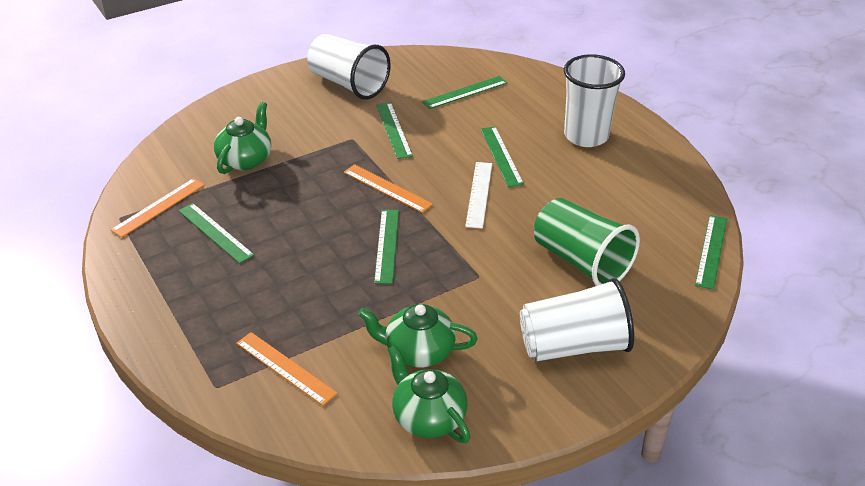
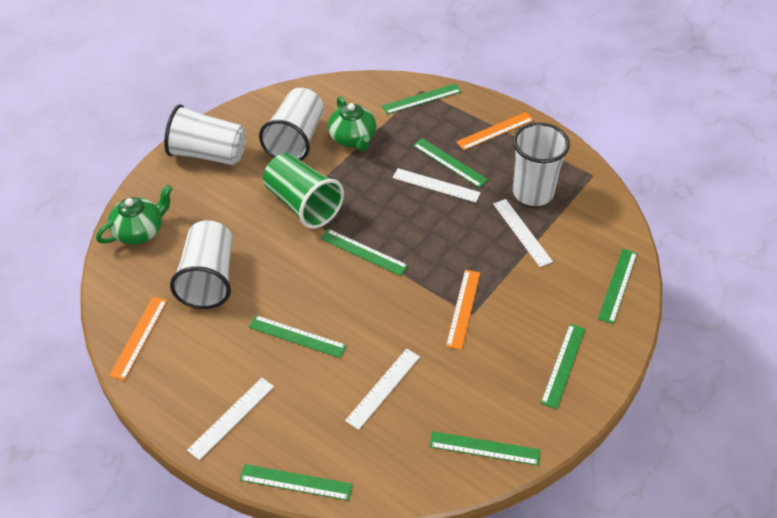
green ruler: [178,203,254,264] [374,210,399,284] [376,102,413,159] [422,76,507,109] [481,127,524,187] [695,215,727,290] = 6 -> [240,464,353,501] [248,315,347,358] [320,229,408,276] [382,83,462,114] [413,138,488,188] [429,431,540,466] [541,324,585,409] [598,249,637,324] = 8
green teapot: [214,102,271,174] [358,304,478,368] [387,345,470,443] = 3 -> [96,185,173,245] [328,96,376,151] = 2
white cup: [307,34,391,99] [520,278,634,361] [564,54,625,147] = 3 -> [164,104,246,165] [170,220,233,309] [259,88,324,161] [513,122,570,206] = 4
white ruler: [465,162,492,229] = 1 -> [187,378,274,460] [345,349,420,430] [392,168,481,203] [493,199,553,267] = 4

